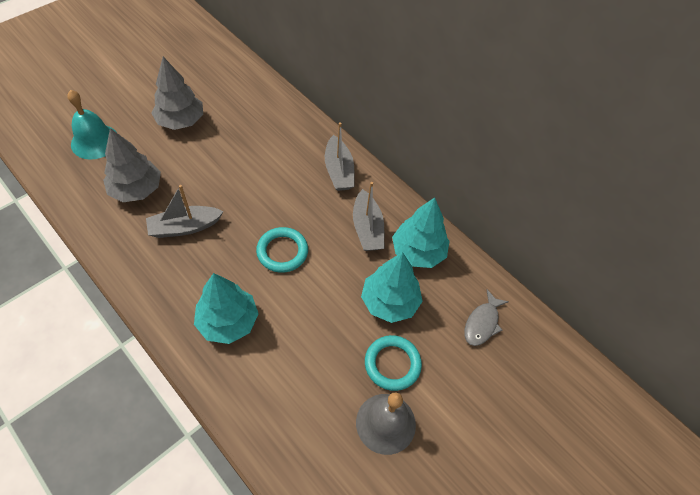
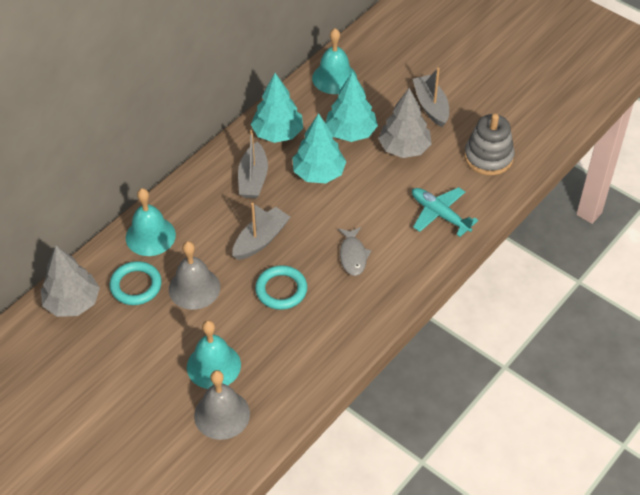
grey bell: [356,392,416,455] = 1 -> [169,241,220,310] [194,370,250,440] = 2
grey stacking toy: none = 0 -> [464,114,515,175] = 1
turquoise bell: [68,90,117,160] = 1 -> [126,188,176,256] [187,320,241,389] [312,28,357,94] = 3
turquoise plane: none = 0 -> [412,187,478,237] = 1

